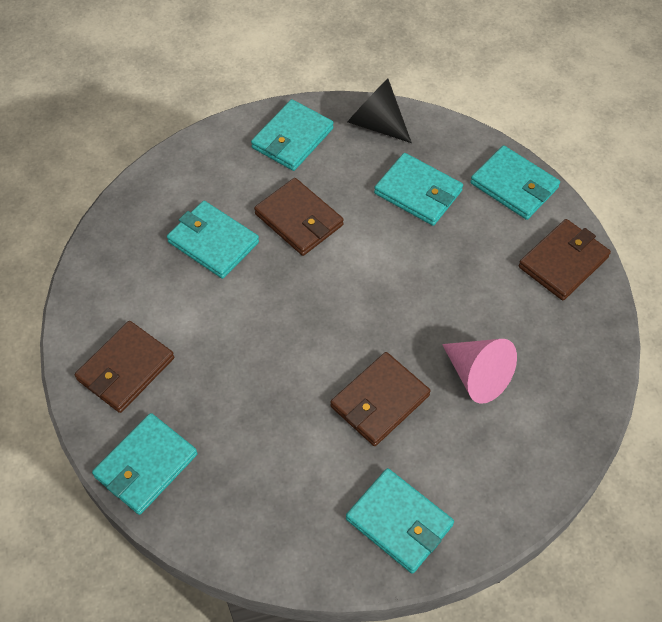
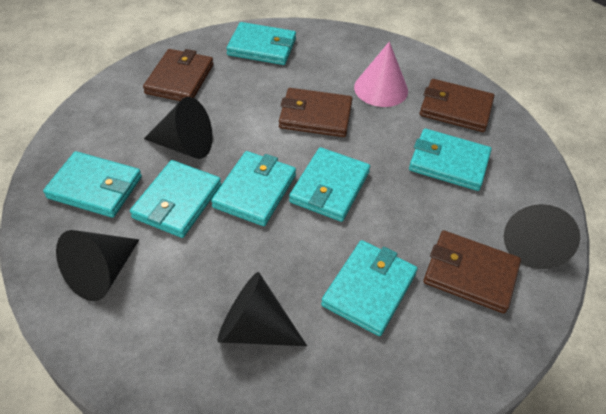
black cone: [348,79,412,143] = 1 -> [56,230,139,301] [144,97,213,159] [218,272,307,346] [504,204,580,269] = 4
turquoise wallet: [92,413,198,515] [167,201,259,279] [251,99,334,171] [346,468,454,574] [374,153,463,226] [470,146,560,220] = 6 -> [43,151,142,218] [130,160,221,238] [211,151,296,226] [226,22,296,65] [289,147,370,222] [321,240,417,336] [409,128,492,191] = 7

